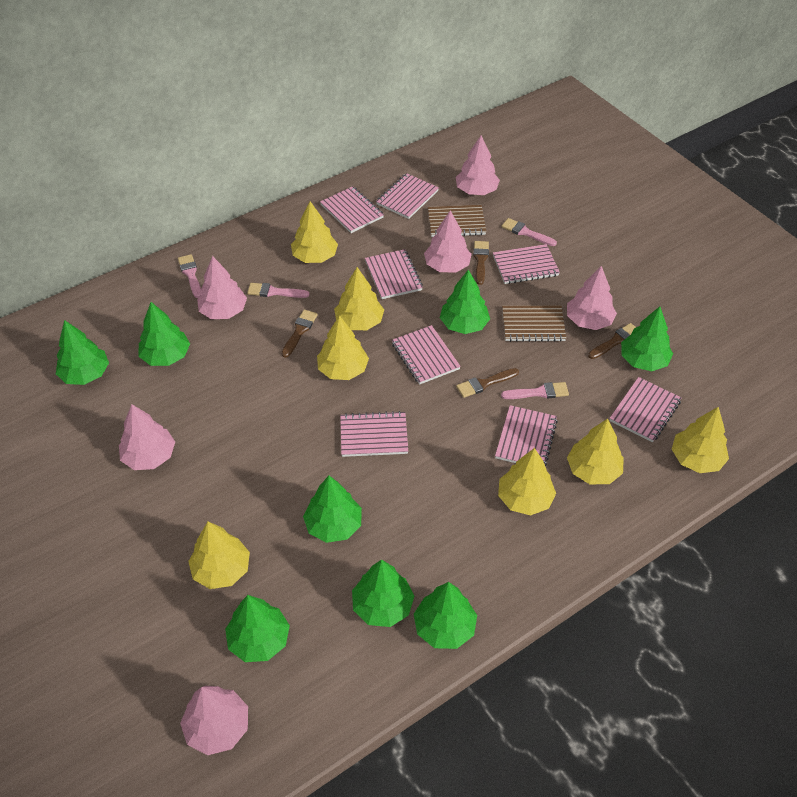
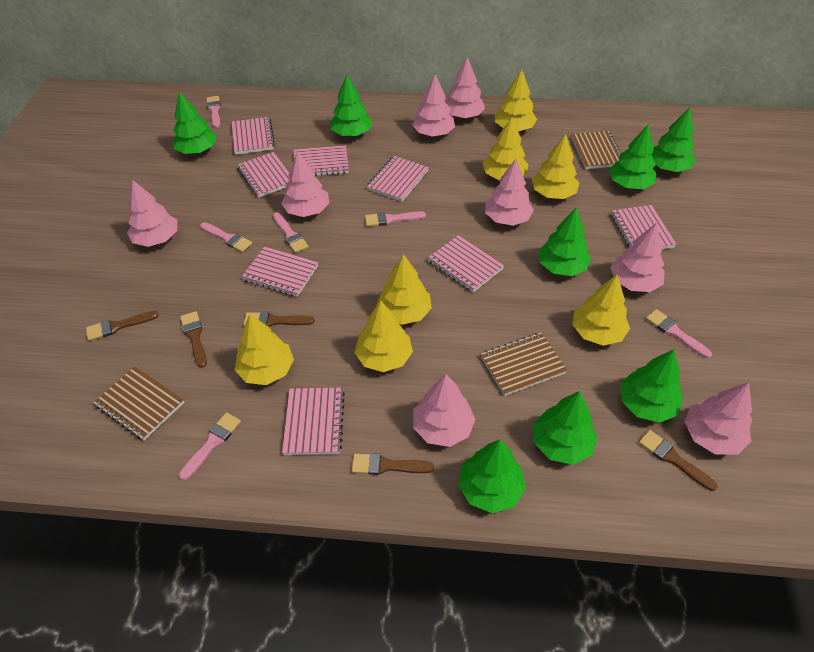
brown brush: [282,310,318,358] [456,368,519,398] [473,241,489,285] [588,323,636,359] = 4 -> [86,311,159,341] [180,311,207,368] [244,312,314,327] [352,453,434,475] [639,430,718,491] = 5
brown notebook: [428,205,486,237] [502,305,566,342] = 2 -> [93,366,184,441] [481,333,568,396] [571,131,621,169] = 3
pink brush: [178,254,201,298] [247,283,310,298] [501,218,557,246] [501,382,569,399] = 4 -> [179,412,241,480] [200,222,252,252] [206,96,221,128] [273,212,309,253] [365,211,426,227] [646,309,712,358] = 6
pink tree: [119,404,175,470] [180,686,248,755] [197,256,247,319] [424,210,472,273] [456,135,500,195] [567,266,617,330] = 6 -> [127,179,177,247] [281,151,329,217] [412,75,455,137] [413,374,475,447] [445,57,485,118] [485,159,534,226] [610,223,665,292] [685,382,752,455] = 8

